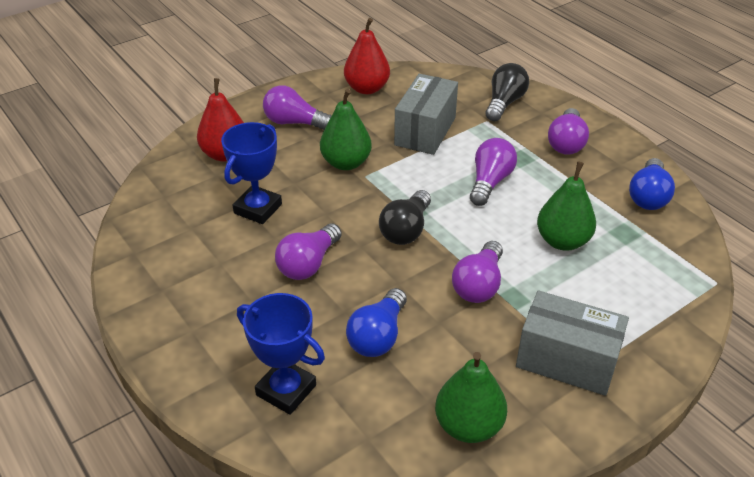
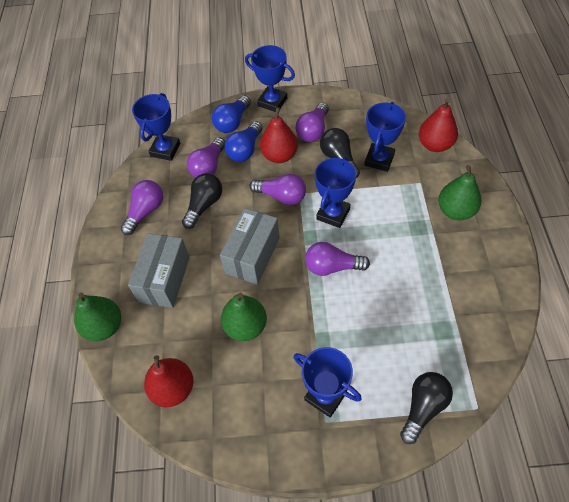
black light bulb: [379,190,431,245] [485,63,529,121] = 2 -> [182,173,222,229] [320,128,360,178] [400,372,453,444] = 3
blue trophy: [221,122,282,224] [237,293,325,415] = 2 -> [132,93,180,161] [245,45,295,112] [294,347,362,418] [314,157,356,228] [364,102,406,172] = 5
red pear: [197,78,244,162] [344,18,390,94] = 2 -> [144,355,193,407] [260,107,298,163] [419,98,458,152] = 3

